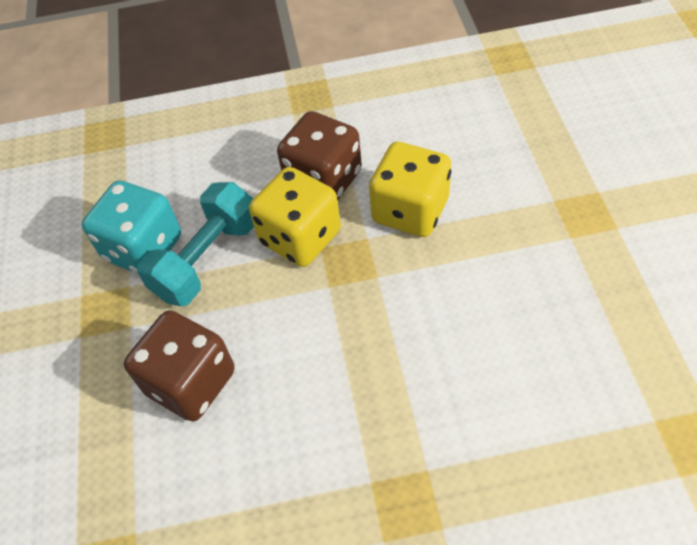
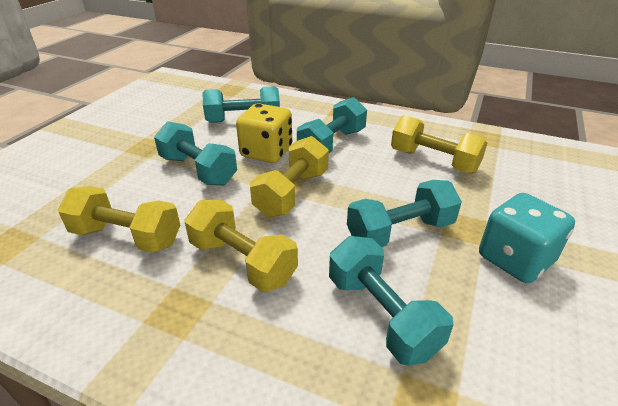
brown dice: [124,310,235,422] [277,111,362,200] = 2 -> none = 0
turquoise dumbbell: [137,182,254,307] = 1 -> [154,121,237,186] [203,86,280,123] [297,97,367,153] [329,236,453,366] [347,180,462,247] = 5
yellow dice: [249,167,341,267] [369,142,451,237] = 2 -> [236,103,292,163] = 1
yellow dumbbell: none = 0 -> [58,186,180,253] [185,200,298,292] [250,136,329,217] [391,115,488,174] = 4

